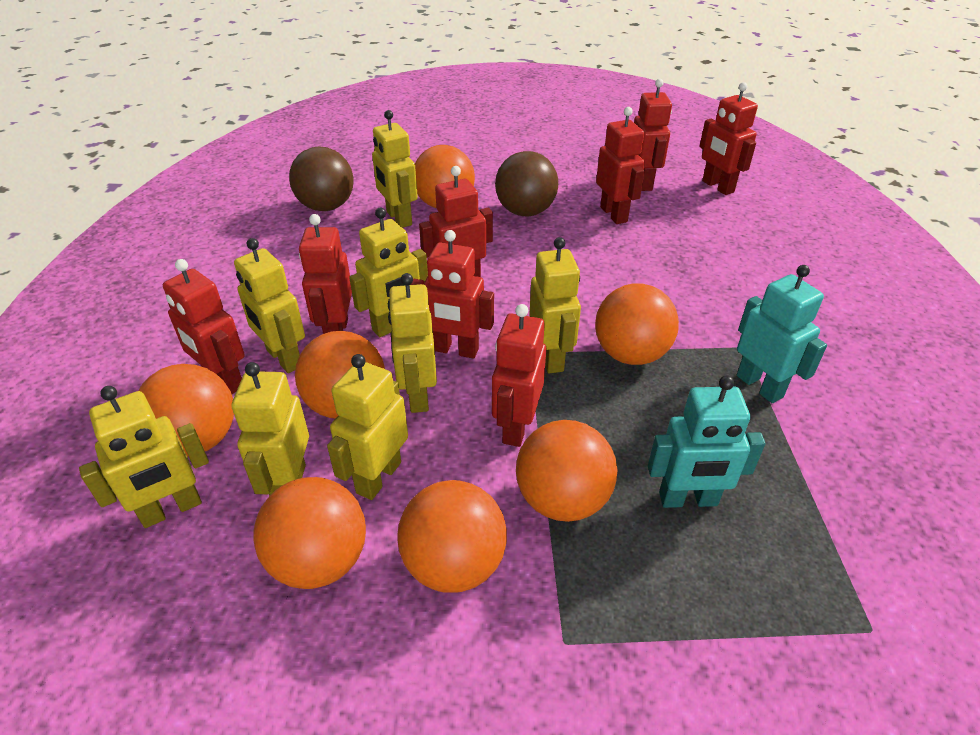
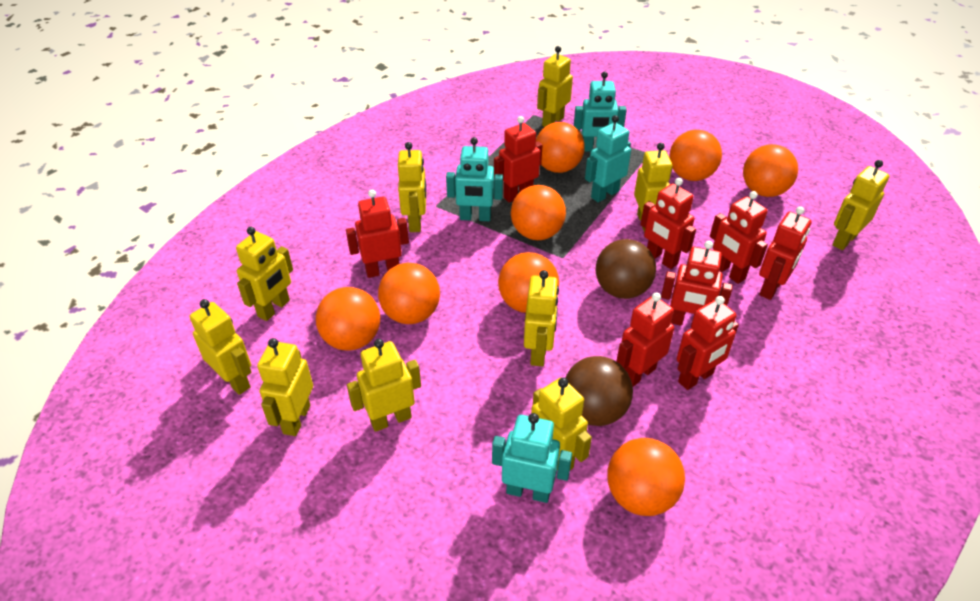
orange ball: [138,364,234,456] [254,477,366,589] [295,331,385,419] [397,480,507,593] [415,145,475,208] [516,420,617,522] [595,283,679,365] = 7 -> [316,287,380,351] [378,263,440,324] [498,252,559,313] [511,185,566,240] [536,122,585,173] [607,438,685,516] [669,130,722,181] [743,144,798,197] = 8
turquoise robot: [648,375,765,508] [737,265,827,403] = 2 -> [446,137,503,221] [492,413,572,503] [574,72,627,152] [585,115,631,202] = 4
yellow robot: [79,386,209,528] [232,362,309,496] [234,238,305,373] [327,354,408,500] [349,207,428,337] [372,110,418,228] [388,273,437,413] [529,237,581,373] = 8 -> [190,299,251,395] [236,227,293,321] [257,338,313,436] [347,339,421,432] [398,142,426,232] [524,270,559,366] [531,378,592,470] [537,46,573,127] [634,143,672,233] [832,160,890,250] = 10

